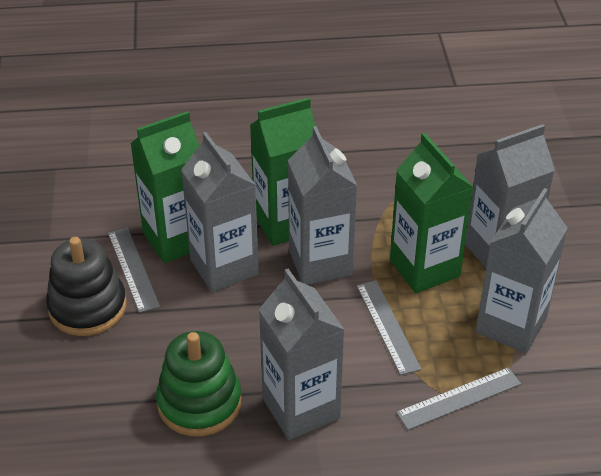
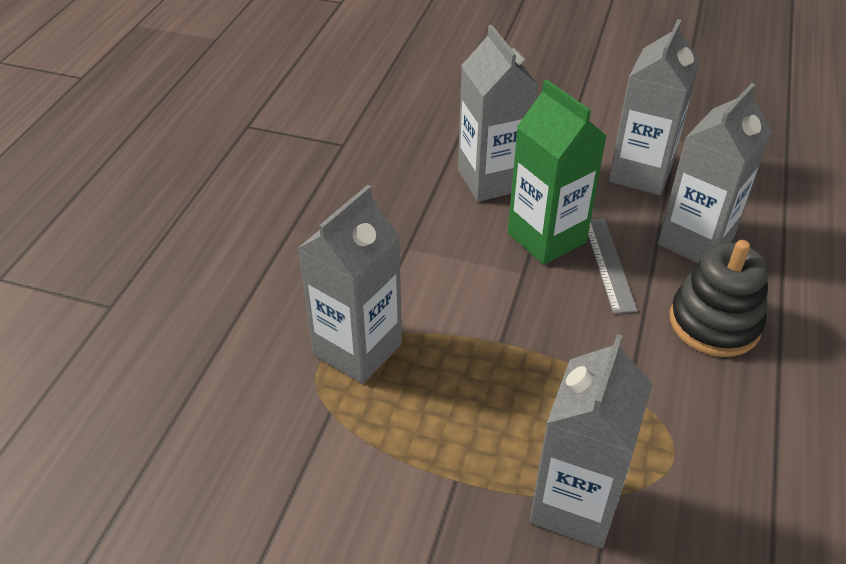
green carton: [130,111,199,263] [250,98,315,246] [390,133,474,293] = 3 -> [508,79,607,265] = 1
green stacking toy: [156,331,242,436] = 1 -> none = 0
grey ruler: [108,227,160,313] [356,280,422,375] [396,367,521,430] = 3 -> [588,218,638,314] = 1

